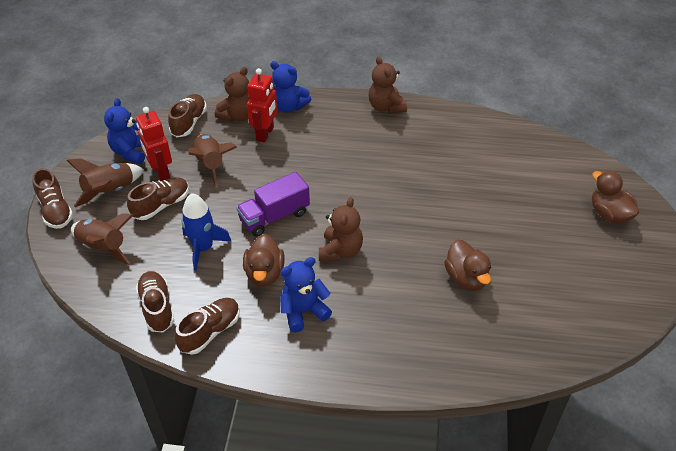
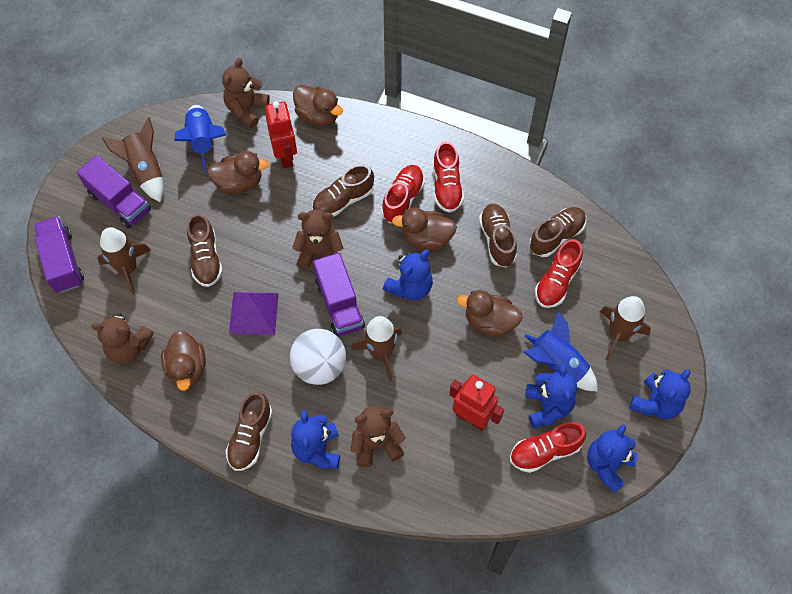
blue rocket: [182,193,232,271] = 1 -> [174,105,226,173] [523,311,598,391] = 2
blue teddy bear: [104,98,145,164] [270,61,311,113] [280,257,332,333] = 3 -> [291,410,340,469] [383,250,433,301] [525,364,577,429] [587,424,638,493] [629,369,691,419] = 5
brown duck: [243,234,285,287] [444,240,491,291] [592,171,639,224] = 3 -> [161,330,206,391] [207,151,269,194] [293,85,343,126] [392,207,457,251] [457,290,522,337] = 5
brown rocket: [66,158,144,207] [71,213,133,265] [188,134,237,188] = 3 -> [98,227,151,295] [102,117,163,202] [351,316,402,381] [600,296,651,360] = 4
brown teddy bear: [215,67,249,122] [319,197,363,261] [369,56,407,114] = 3 -> [91,313,154,364] [222,58,270,128] [292,209,343,270] [351,406,406,467] = 4
purple pyramid: none = 0 -> [229,292,279,335] = 1
purple truck: [236,172,310,236] = 1 -> [34,216,84,293] [77,155,151,229] [313,253,365,336] = 3
red shoe: none = 0 -> [381,165,425,223] [433,141,464,213] [510,422,586,473] [535,239,583,308] = 4
white ball: none = 0 -> [290,329,346,385] = 1

